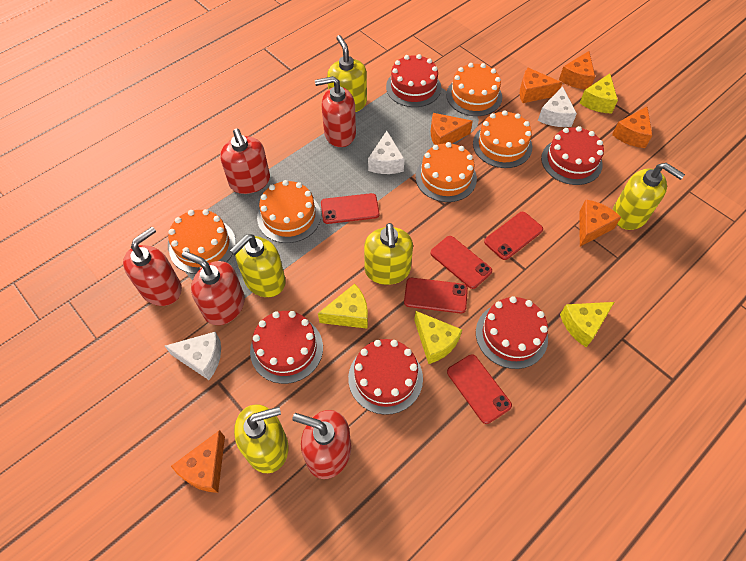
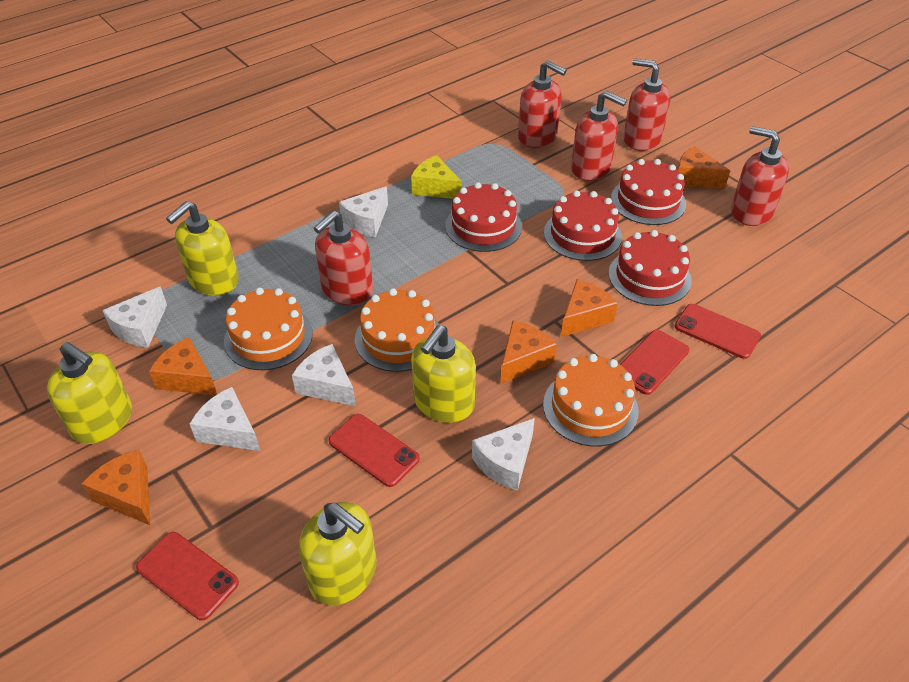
orange cake: [168,209,236,274] [257,180,321,243] [415,142,477,202] [446,63,502,116] [473,110,532,168] = 5 -> [224,288,313,370] [355,288,439,372] [543,354,639,447] = 3
orange cheese: [171,430,225,493] [431,113,473,145] [520,68,562,103] [559,51,595,90] [579,199,621,246] [612,106,653,148] = 6 -> [82,449,150,525] [149,337,217,395] [500,321,557,384] [561,279,618,337] [677,146,730,189] = 5
red cake: [250,311,323,384] [348,339,423,415] [386,54,441,107] [476,296,548,369] [541,126,604,185] = 5 -> [445,182,522,252] [544,190,622,261] [609,230,692,306] [611,159,686,225] = 4
red phone: [321,193,379,224] [404,278,468,314] [430,236,492,289] [447,354,512,424] [484,212,543,260] = 5 -> [136,532,239,621] [329,414,420,487] [620,330,689,395] [675,304,761,359] = 4
white cheese: [165,332,221,380] [368,131,405,174] [538,86,577,127] = 3 -> [102,287,167,348] [190,387,260,451] [292,344,356,406] [339,186,388,237] [472,418,535,491] = 5
yellow cheese: [318,284,368,329] [414,311,462,364] [560,302,614,347] [580,73,618,114] = 4 -> [411,155,462,199] = 1
yellow soap dispenser: [230,234,286,297] [234,404,288,473] [327,35,367,112] [364,223,413,285] [613,163,685,230] = 5 -> [47,342,132,444] [166,201,239,296] [299,502,376,605] [411,325,476,423] = 4

